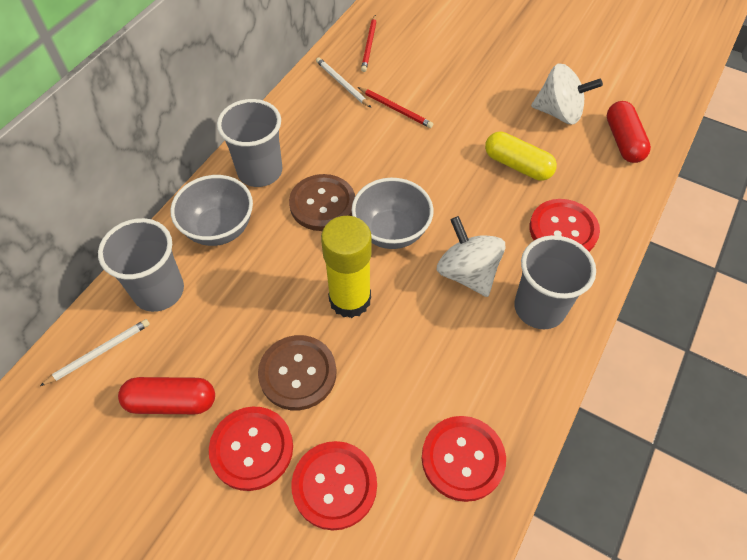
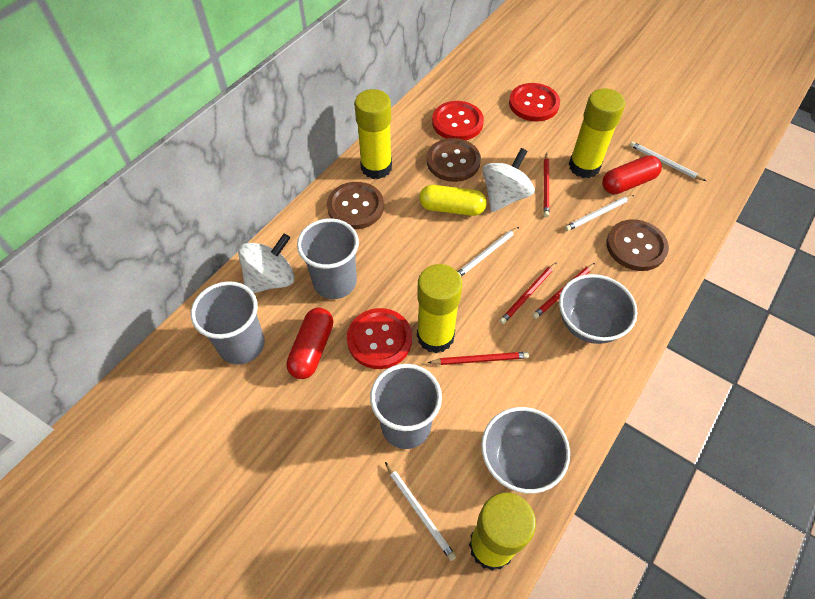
brown button: [258,335,337,410] [289,174,355,231] = 2 -> [327,182,384,229] [427,138,481,182] [606,219,669,271] = 3
red button: [209,406,293,491] [291,441,377,530] [422,416,506,502] [529,199,600,252] = 4 -> [347,308,412,369] [432,101,484,140] [509,83,560,121] = 3
red pencil: [358,87,433,128] [361,15,377,72] = 2 -> [428,352,529,365] [499,262,557,324] [532,263,595,319] [543,153,549,217] = 4
white pencil: [40,319,150,386] [316,57,371,108] = 2 -> [385,462,456,561] [458,227,519,277] [565,195,634,231] [630,141,706,181] = 4
yellow glue stick: [321,216,372,318] = 1 -> [355,89,392,179] [417,264,462,353] [469,492,536,571] [569,88,625,178] = 4

